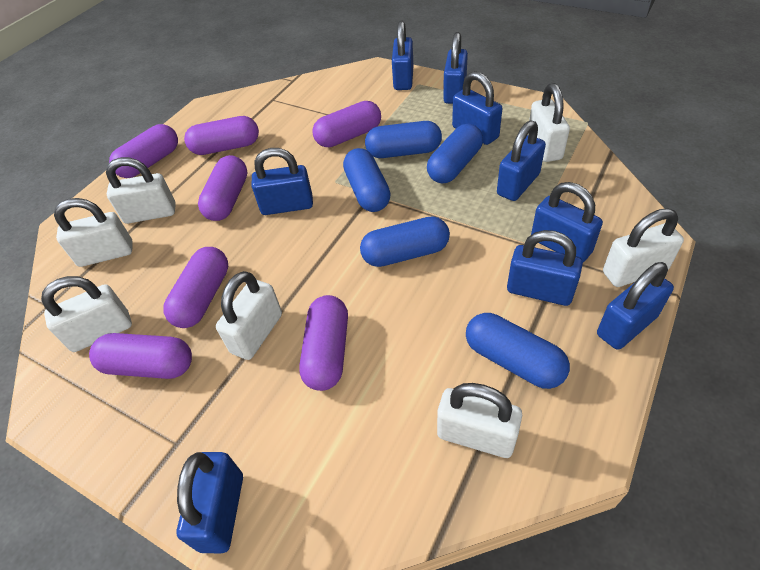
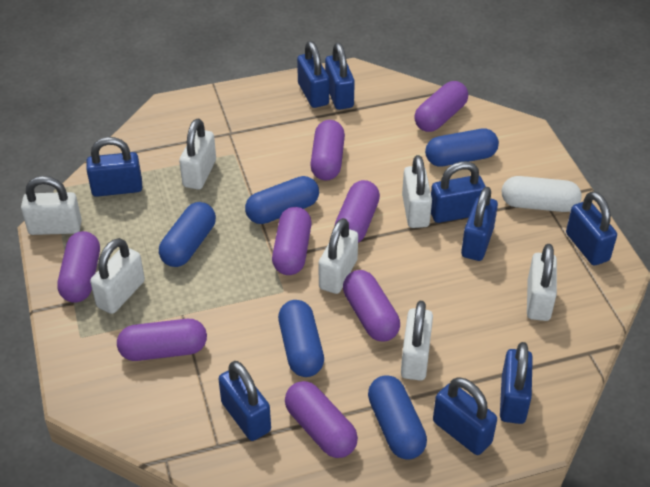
purple capsule: [89,333,192,379] [109,124,178,178] [163,247,228,328] [184,116,259,155] [198,155,247,221] [299,295,348,391] [313,101,381,147] = 7 -> [57,231,100,303] [117,319,207,361] [272,207,312,275] [285,381,358,458] [310,120,345,180] [334,180,380,243] [343,270,400,341] [414,81,468,132] = 8
white capsule: none = 0 -> [502,176,582,212] = 1

